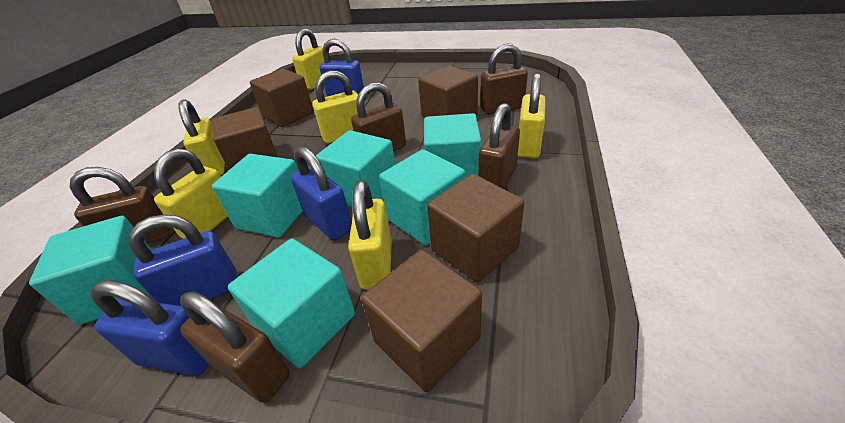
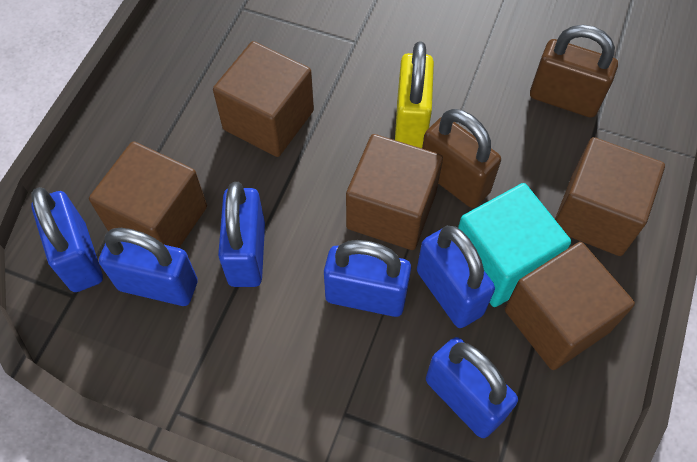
blue padlock: [90,280,209,376] [128,214,238,306] [291,146,352,241] [319,39,364,96] = 4 -> [31,187,103,292] [99,228,198,306] [218,182,265,287] [324,240,411,317] [417,226,495,328] [426,337,518,438] = 6
brown padlock: [70,167,171,243] [180,291,290,403] [351,82,406,152] [478,103,520,189] [480,44,528,115] = 5 -> [422,109,501,208] [530,25,618,118] = 2
turquoise cube: [29,216,152,325] [212,154,303,238] [228,238,355,368] [316,130,395,208] [379,149,466,246] [424,113,481,177] = 6 -> [458,183,571,307] = 1
yellow padlock: [154,149,228,239] [178,99,225,175] [292,29,324,90] [312,70,358,143] [348,180,392,290] [518,73,546,159] = 6 -> [395,41,434,148] = 1

